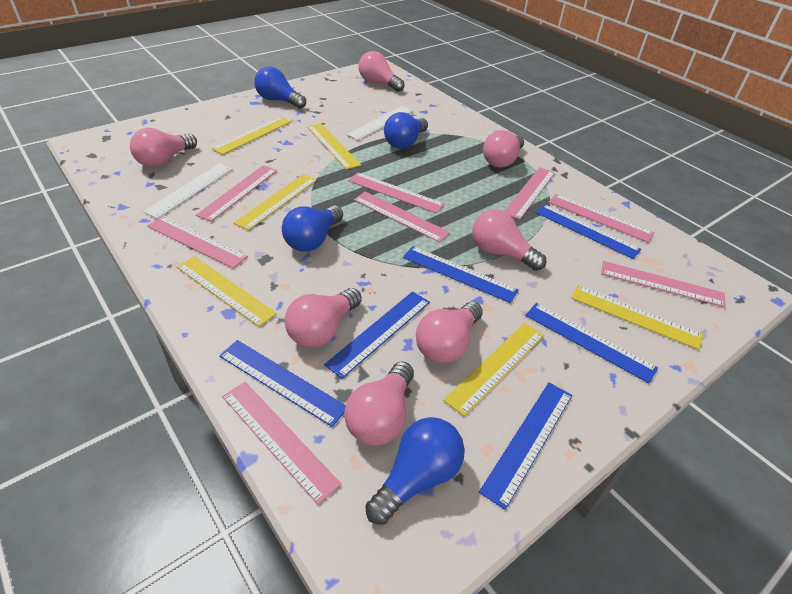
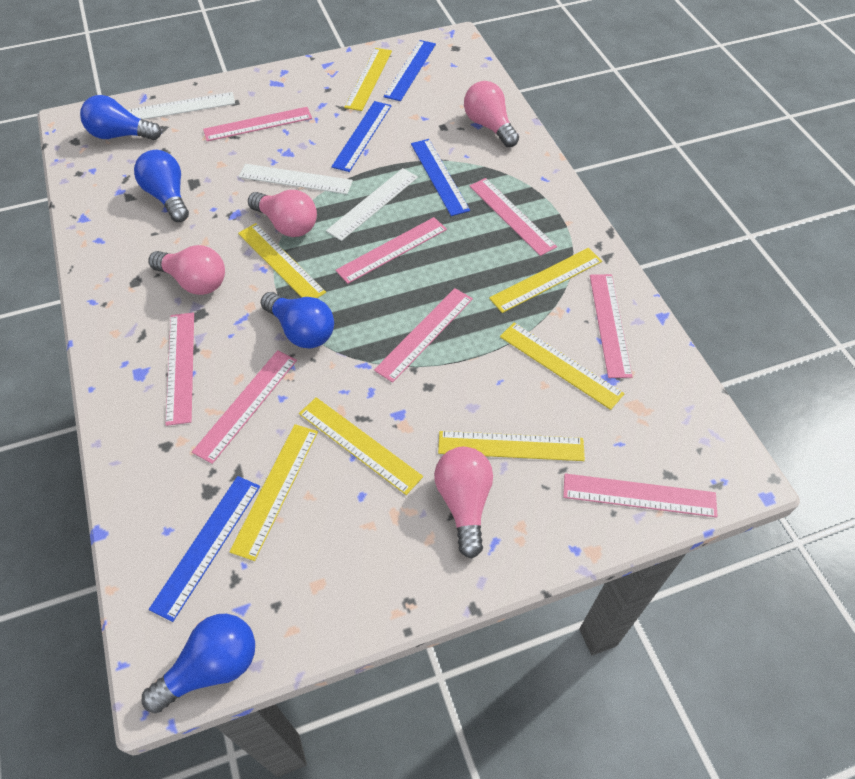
blue ruler: [219,340,346,427] [324,291,430,379] [403,246,519,303] [479,383,572,510] [525,303,658,383] [535,204,641,259] = 6 -> [148,476,260,622] [331,101,391,172] [384,40,436,101] [411,139,470,216] = 4
pink light bulb: [130,128,197,168] [285,288,362,348] [344,361,414,446] [359,51,405,92] [416,302,483,363] [472,210,546,271] [483,130,524,168] = 7 -> [148,245,225,295] [248,190,317,237] [434,447,493,558] [464,81,519,147] = 4
white ruler: [143,163,233,219] [347,106,413,140] = 2 -> [128,92,235,120] [239,164,353,194] [326,168,418,241] = 3
yellow ruler: [176,256,277,327] [211,116,291,155] [234,174,317,231] [307,123,361,170] [443,323,544,416] [571,285,703,350] = 6 -> [229,424,318,561] [238,223,326,298] [299,397,423,495] [344,48,392,111] [438,431,585,461] [489,248,602,313] [500,323,625,410] = 7

